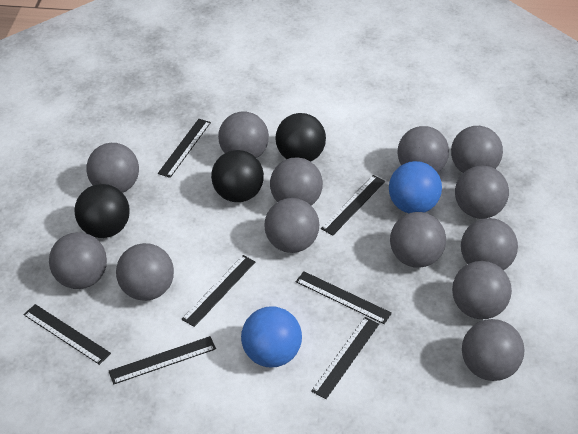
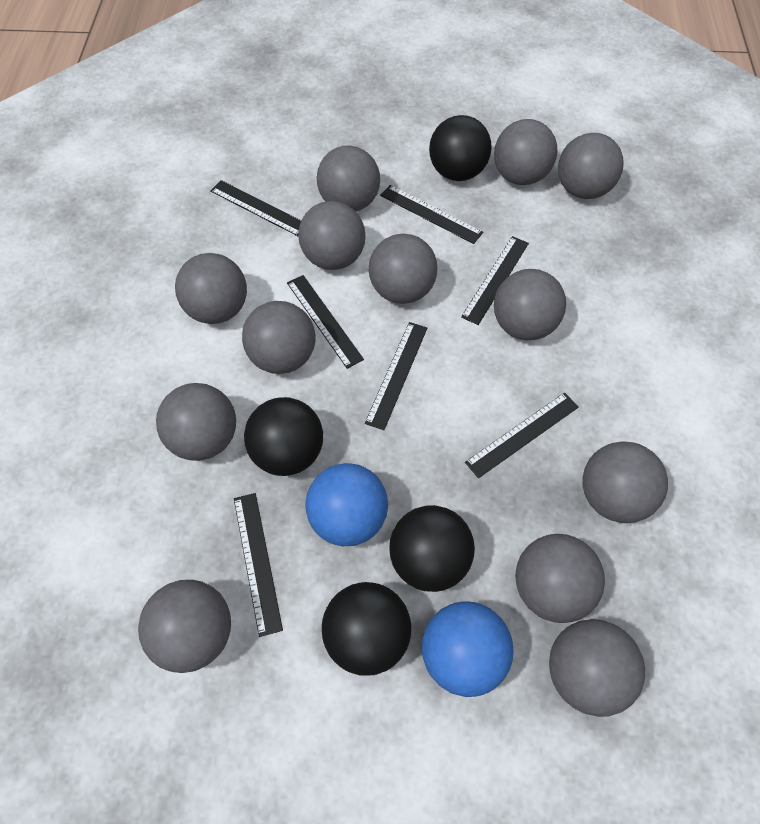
black ball: [74,184,130,238] [211,150,264,202] [275,113,326,162] = 3 -> [244,397,323,476] [322,582,411,676] [389,505,475,592] [429,115,492,181] = 4

